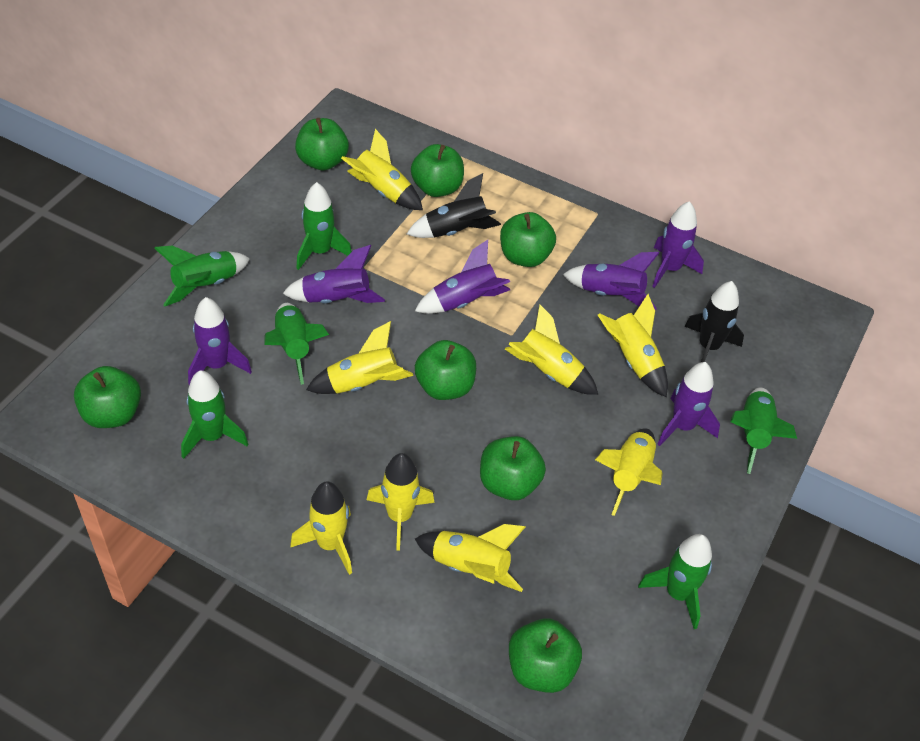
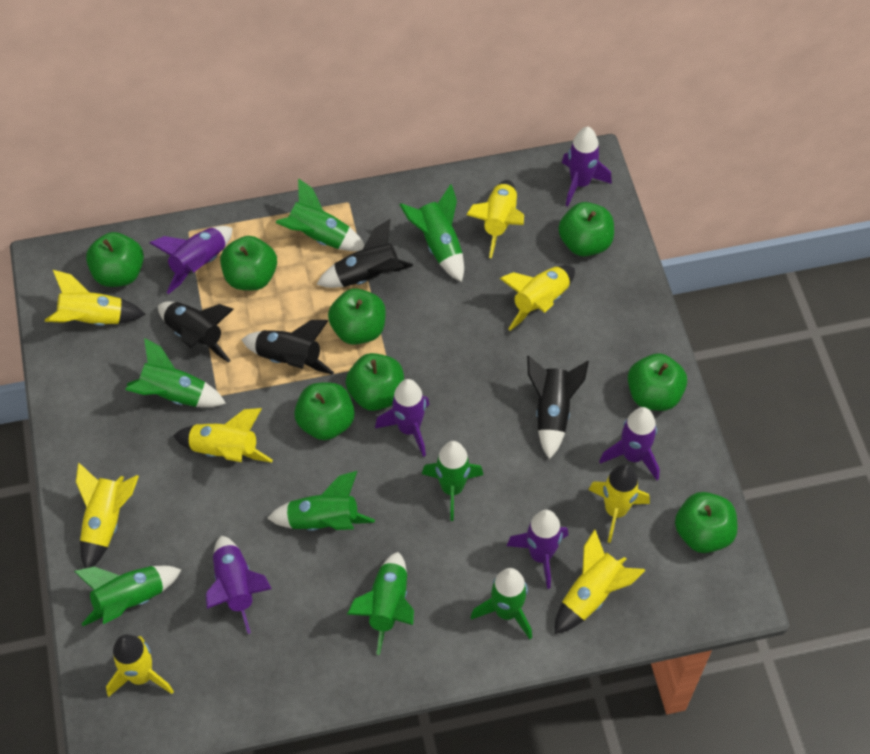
black rocket: [407,173,501,238] [685,281,744,362] = 2 -> [158,302,234,363] [241,320,334,375] [316,219,413,288] [527,356,589,459] = 4
green apple: [74,366,141,428] [295,118,349,171] [411,144,464,197] [415,340,476,400] [480,436,546,500] [500,212,556,267] [509,618,582,693] = 7 -> [86,232,144,287] [220,236,277,290] [294,383,355,440] [328,288,386,345] [345,353,404,411] [558,202,614,257] [628,353,687,411] [675,492,738,553] = 8
green rocket: [154,246,250,307] [181,370,248,459] [264,303,329,385] [296,182,352,270] [638,534,712,629] [730,387,797,474] = 6 -> [74,566,181,626] [125,338,226,407] [267,471,375,531] [276,178,365,251] [347,552,414,655] [399,184,464,282] [422,441,483,521] [471,568,532,639] = 8

